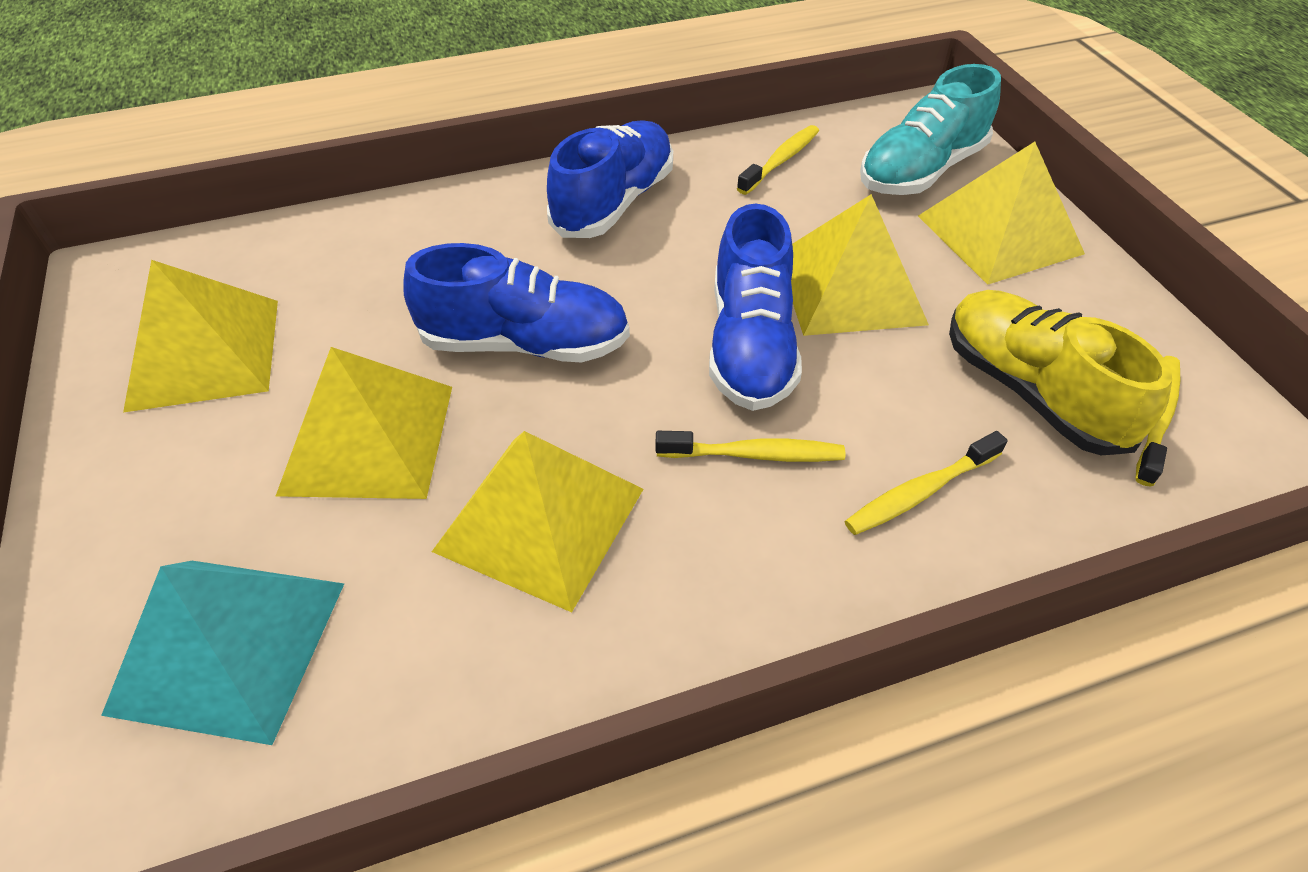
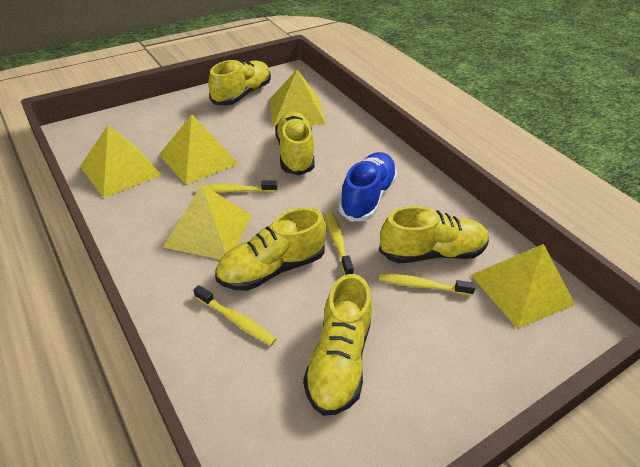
blue shoe: [403,243,630,363] [547,121,673,238] [709,204,802,411] = 3 -> [338,152,397,221] = 1
turquoise pyramid: [101,561,344,745] = 1 -> none = 0
turquoise shoe: [860,64,1001,195] = 1 -> none = 0
yellow shoe: [949,290,1172,455] = 1 -> [208,59,271,106] [215,207,326,291] [275,111,315,175] [303,274,372,416] [379,206,489,263] = 5

